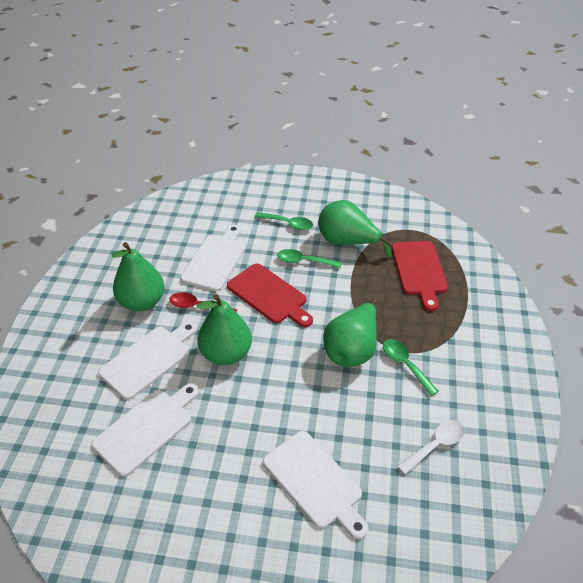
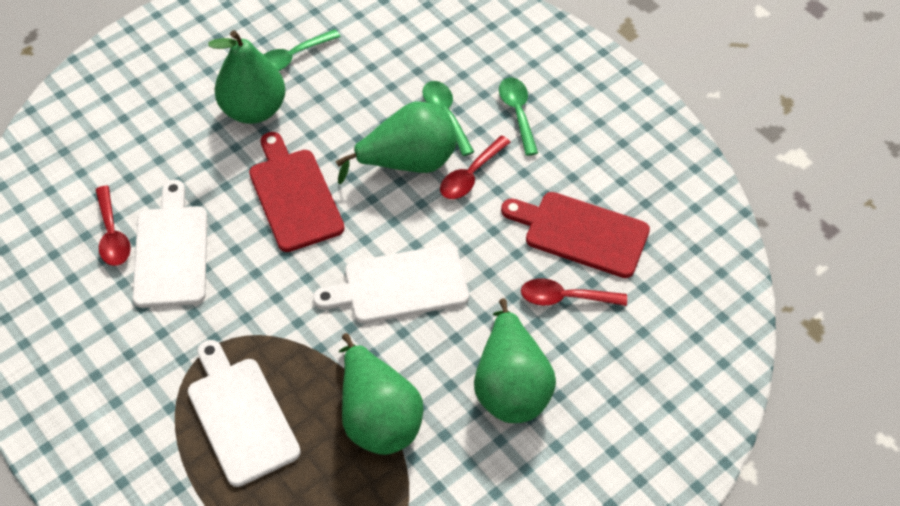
red spoon: [169,292,237,312] = 1 -> [95,186,131,266] [440,135,511,199] [521,278,627,306] = 3
white cutting board: [92,383,199,477] [98,322,197,400] [181,225,246,291] [263,431,369,539] = 4 -> [133,180,207,308] [188,340,301,487] [313,245,469,323] = 3
white spoon: [397,420,465,474] = 1 -> none = 0

